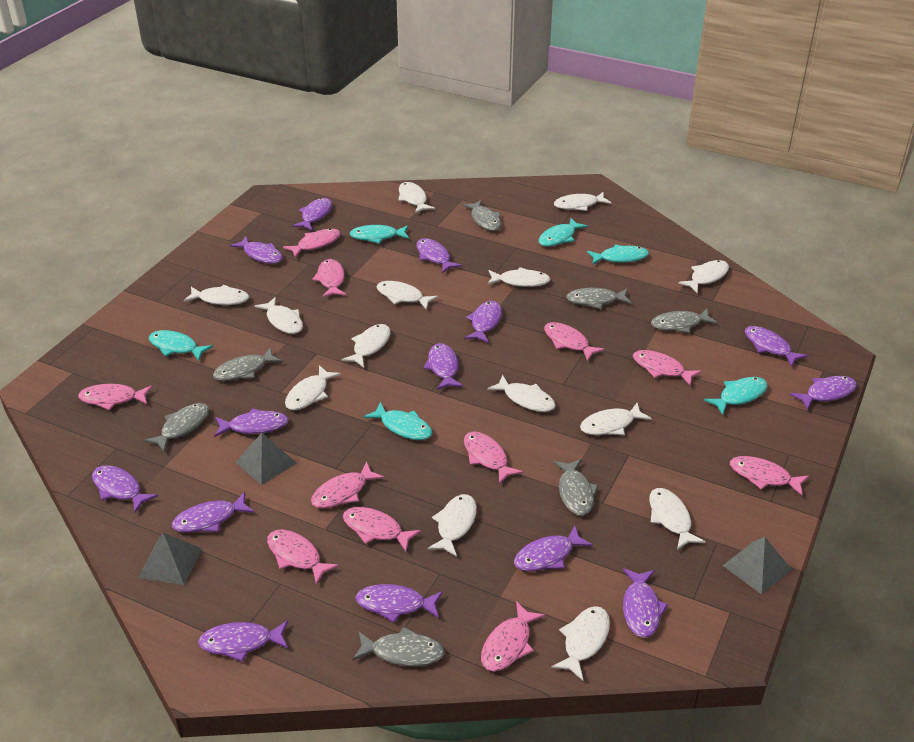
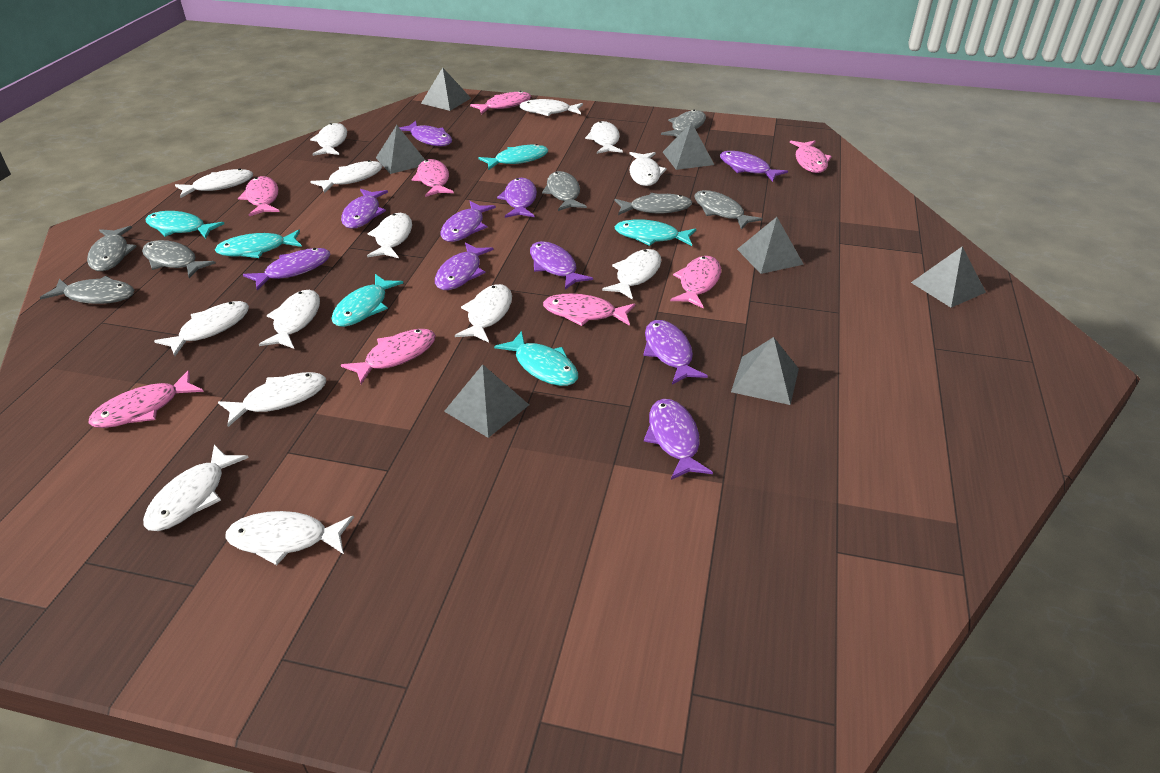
grey pyramid: [138,532,202,585] [235,433,297,485] [723,537,792,594] = 3 -> [376,125,425,174] [421,68,471,111] [444,364,529,438] [663,122,714,170] [731,337,799,405] [737,217,804,274] [911,247,986,308] = 7
pink fish: [78,384,152,410] [267,529,339,585] [283,229,341,258] [311,462,384,508] [312,259,346,298] [343,507,421,551] [464,431,523,484] [481,601,545,672] [544,322,605,361] [633,350,702,386] [730,456,809,496] = 11 -> [89,370,204,428] [238,176,280,216] [341,329,436,384] [411,159,454,197] [470,91,531,114] [543,294,635,326] [670,256,721,308] [790,141,832,173] = 8
purple fish: [92,465,158,513] [172,492,254,533] [198,620,288,662] [215,408,289,437] [230,236,283,264] [292,198,332,231] [355,584,443,623] [416,238,462,273] [423,343,463,390] [464,301,502,343] [514,525,593,571] [623,568,668,638] [745,326,808,367] [790,376,857,410] = 14 -> [243,248,330,290] [341,189,388,229] [399,121,452,146] [435,242,494,290] [441,201,496,242] [497,178,537,218] [530,241,593,289] [643,320,708,385] [644,399,713,480] [720,151,788,182] = 10

